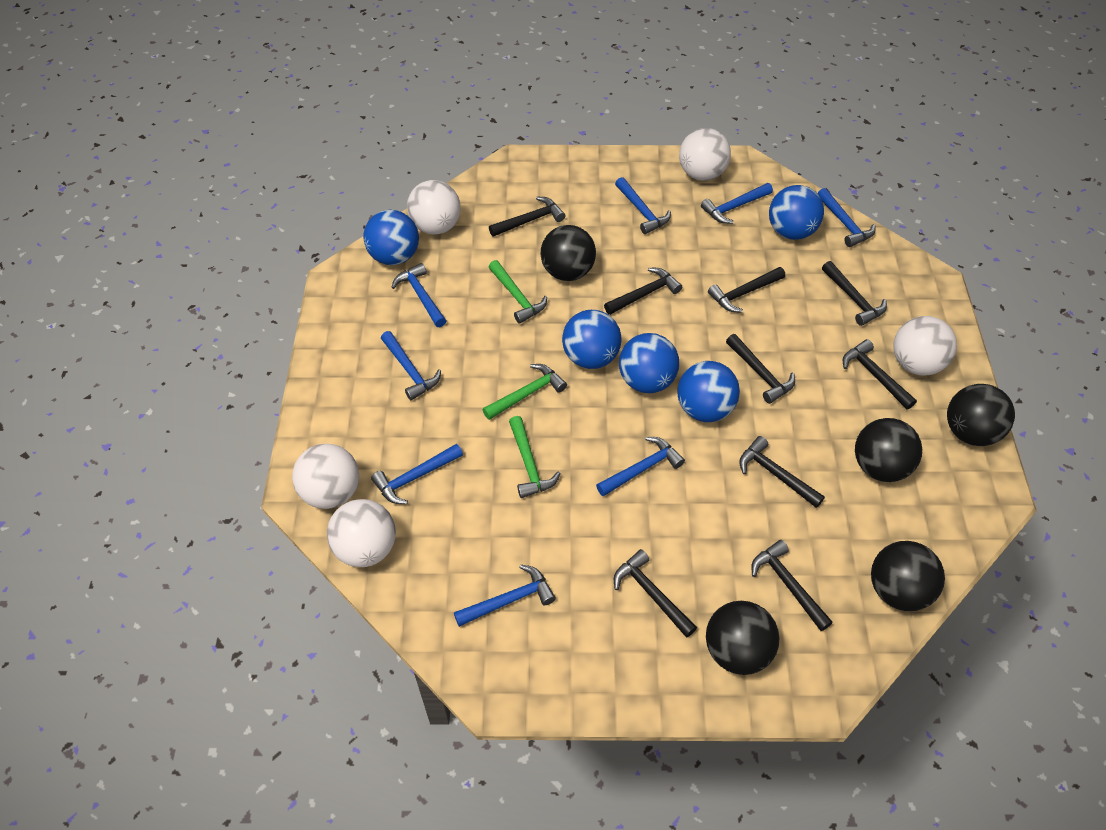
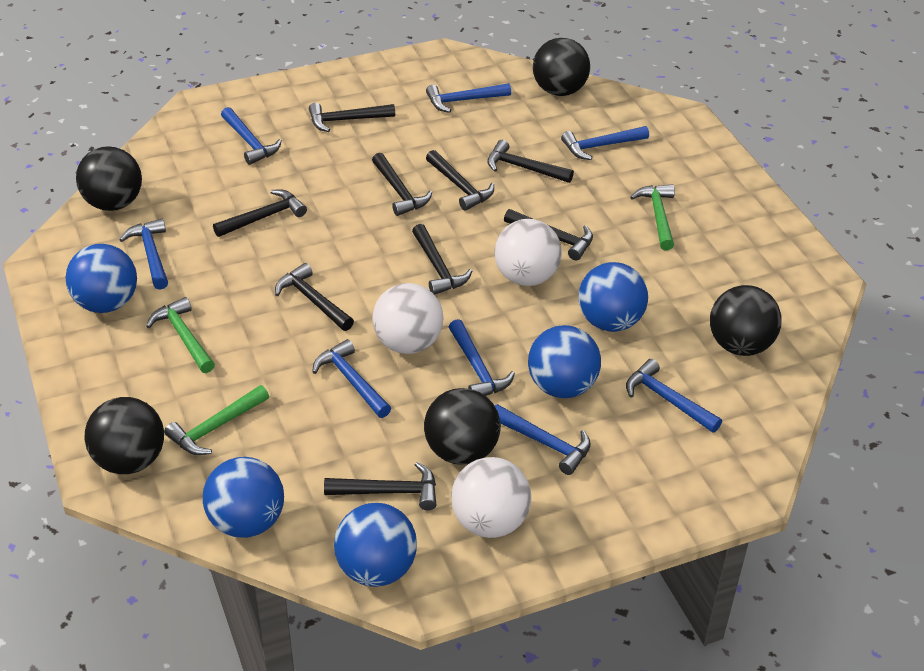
white ball: [292,444,359,509] [327,499,396,567] [407,180,461,235] [679,128,731,181] [893,316,957,376] = 5 -> [372,283,443,354] [451,457,531,538] [494,219,562,286] = 3

